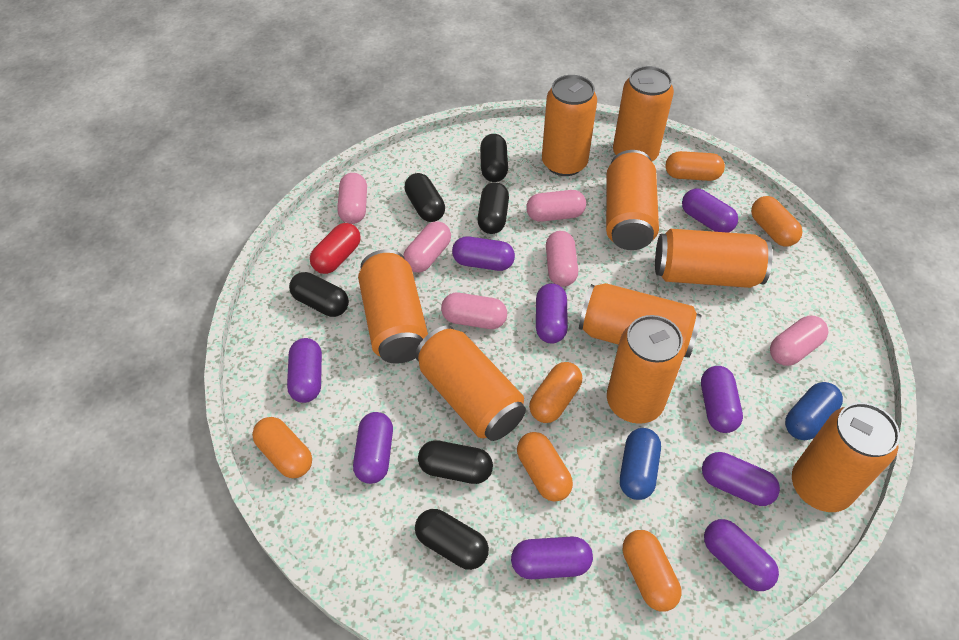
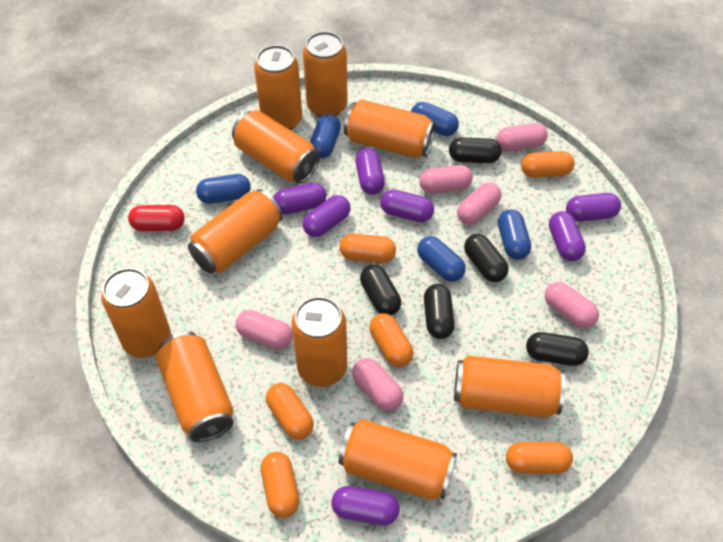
black capsule: [289,272,349,317] [404,173,445,222] [415,509,489,570] [418,440,493,484] [477,182,509,234] [480,134,508,182] = 6 -> [360,265,401,316] [424,284,455,339] [449,137,502,163] [464,234,509,282] [526,332,589,366] = 5
blue capsule: [620,428,661,500] [785,382,843,440] = 2 -> [196,174,251,204] [310,114,341,158] [411,102,459,136] [417,236,466,282] [498,209,531,260] = 5
orange can: [358,249,428,364] [415,325,526,441] [542,75,597,176] [579,283,701,358] [606,150,659,250] [607,315,685,424] [613,66,674,161] [655,229,773,288] [792,402,900,512] = 9 -> [101,268,171,358] [156,332,234,442] [188,189,283,274] [232,110,320,184] [254,45,302,130] [291,297,347,387] [303,31,348,117] [339,419,457,500] [344,99,436,158] [454,355,565,417] = 10
purple capsule: [287,338,322,403] [353,412,393,484] [452,236,515,271] [511,537,593,579] [536,283,568,343] [682,189,738,233] [701,366,743,433] [702,452,780,506] [704,519,779,591] = 9 -> [273,183,327,215] [302,195,350,237] [331,486,400,525] [355,148,385,195] [380,189,434,222] [549,211,586,261] [566,193,621,222] = 7

